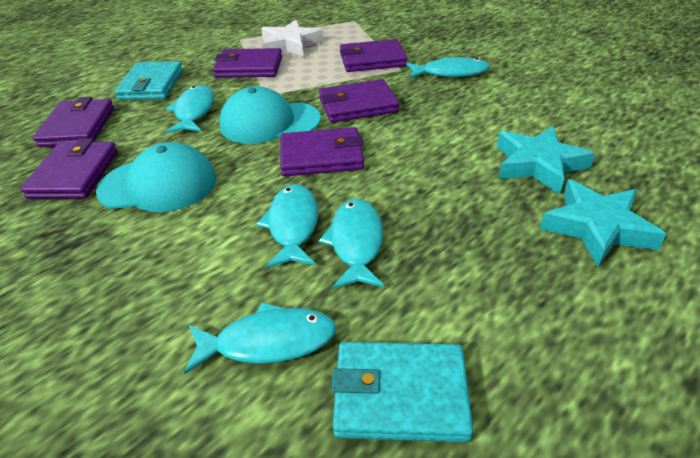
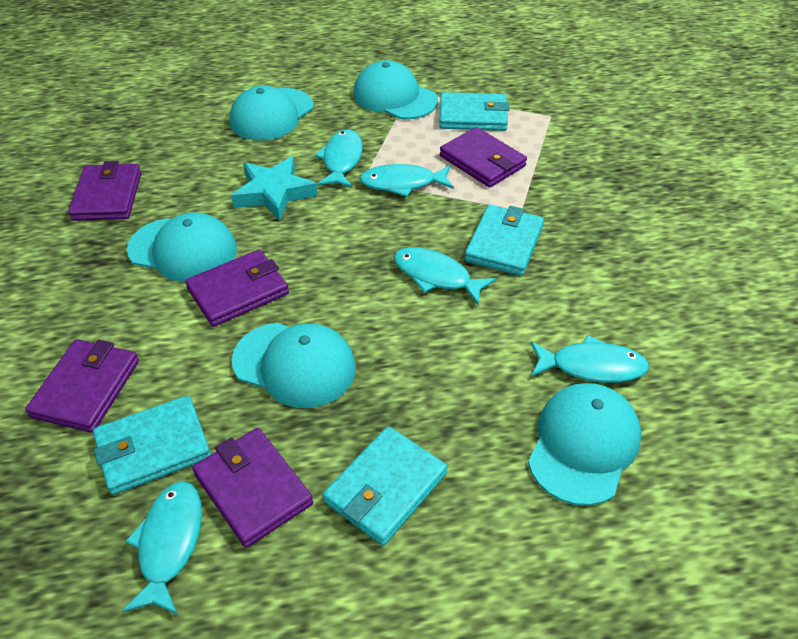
purple wallet: [21,138,118,199] [33,97,114,147] [213,48,282,78] [280,127,364,176] [319,79,399,123] [340,39,407,72] = 6 -> [25,339,139,433] [68,161,141,221] [185,249,289,327] [192,428,313,548] [440,127,527,188] = 5
turquoise cap: [96,142,216,212] [220,86,321,144] = 2 -> [127,212,237,282] [229,86,313,141] [232,323,356,408] [353,60,438,119] [528,383,642,506] = 5
turquoise star: [497,126,595,195] [540,179,666,267] = 2 -> [231,156,318,221] = 1
turquoise wallet: [115,61,183,100] [331,342,473,442] = 2 -> [93,395,211,495] [323,426,447,546] [439,92,510,131] [465,204,544,276] = 4
white star: [261,20,324,57] = 1 -> none = 0

